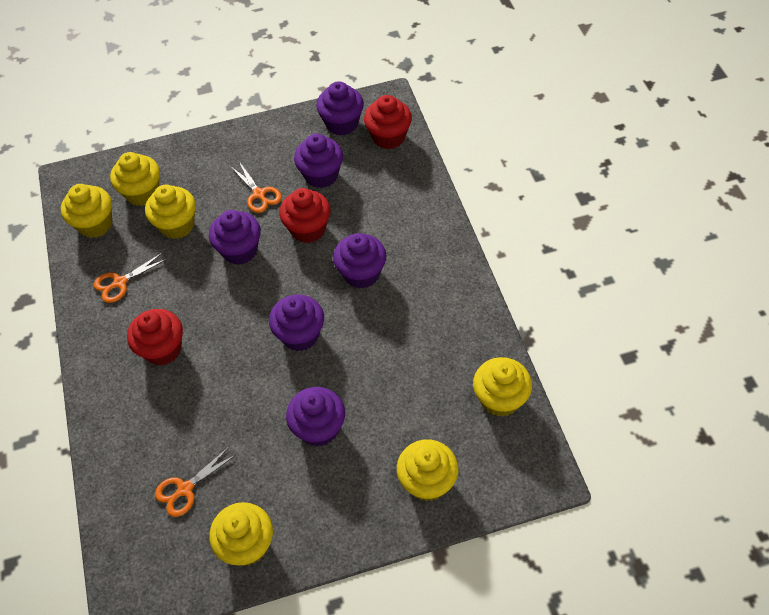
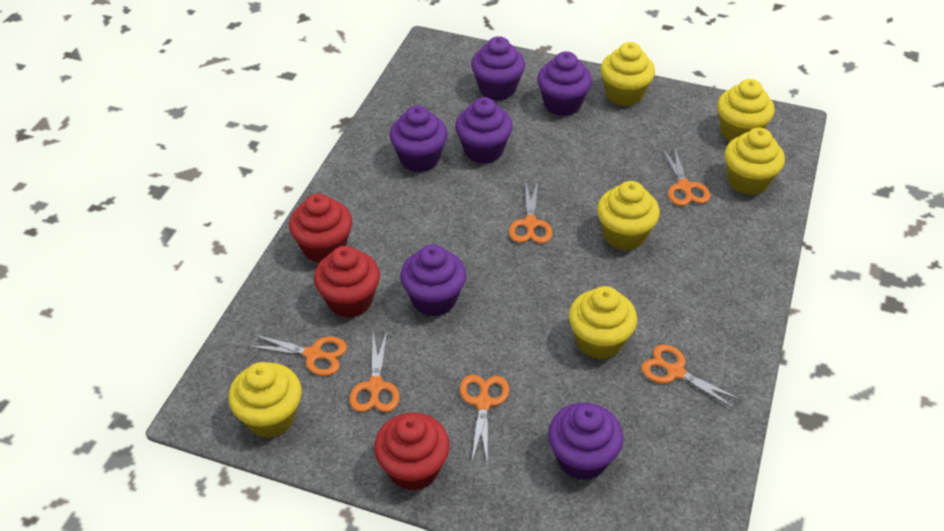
orange scissors: [94,252,167,303] [155,447,237,517] [230,162,282,213] = 3 -> [247,334,347,376] [350,331,400,412] [460,375,509,460] [509,181,553,243] [641,344,742,409] [662,147,710,206] = 6

